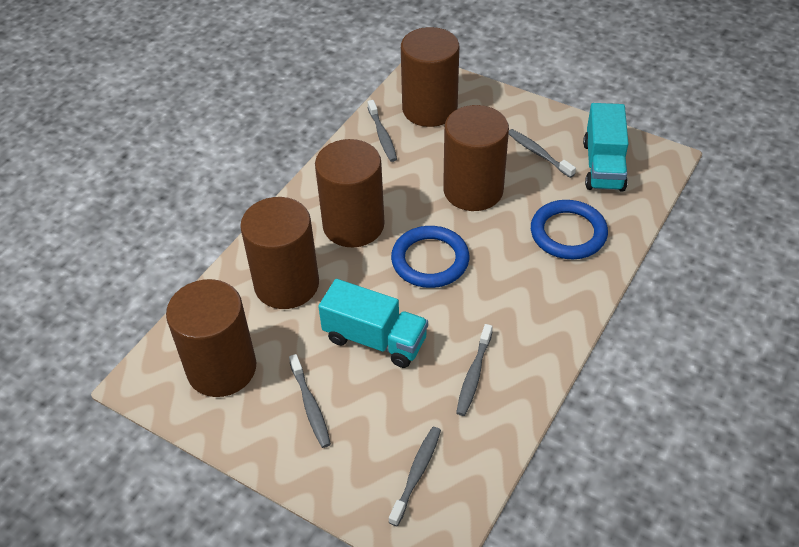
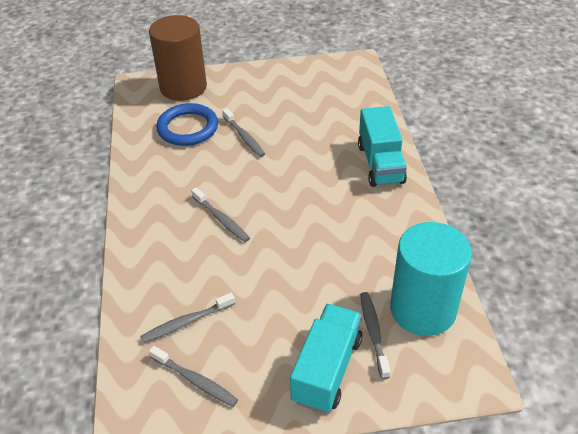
blue ring: [391,226,469,288] [531,200,608,259] = 2 -> [156,103,218,146] = 1
brown cylinder: [166,279,256,397] [240,197,319,309] [315,139,385,247] [401,27,459,127] [443,105,509,211] = 5 -> [149,15,207,101] = 1
turquoise cylinder: none = 0 -> [390,222,472,336] = 1

